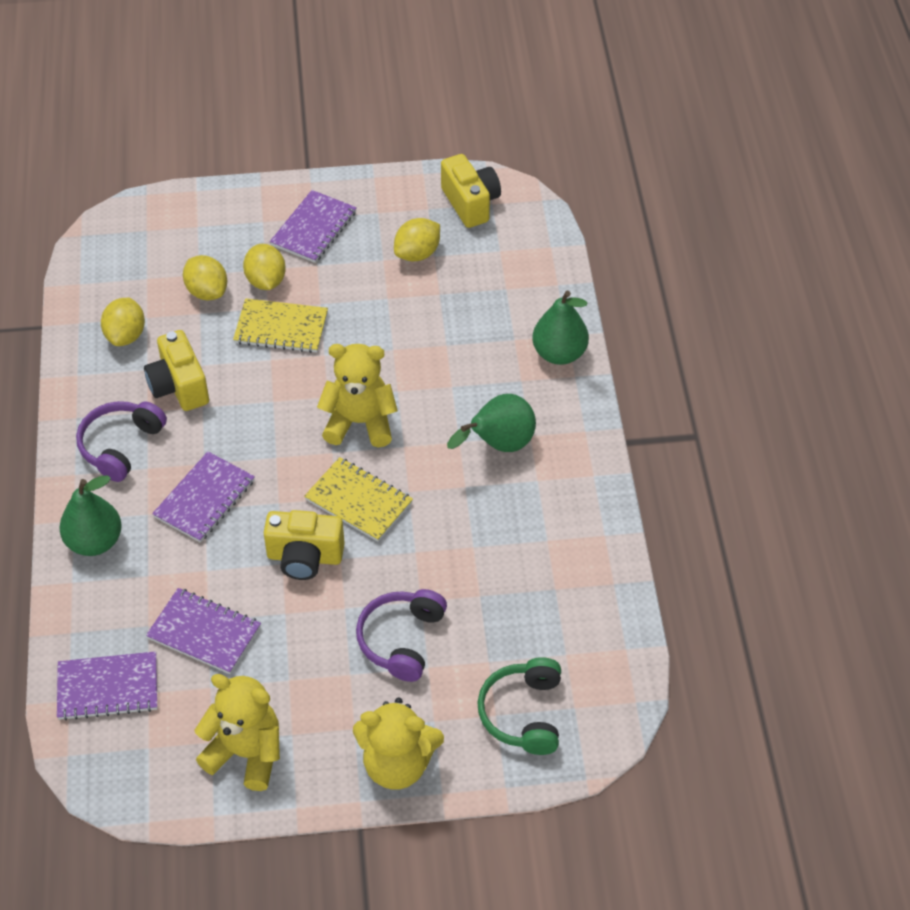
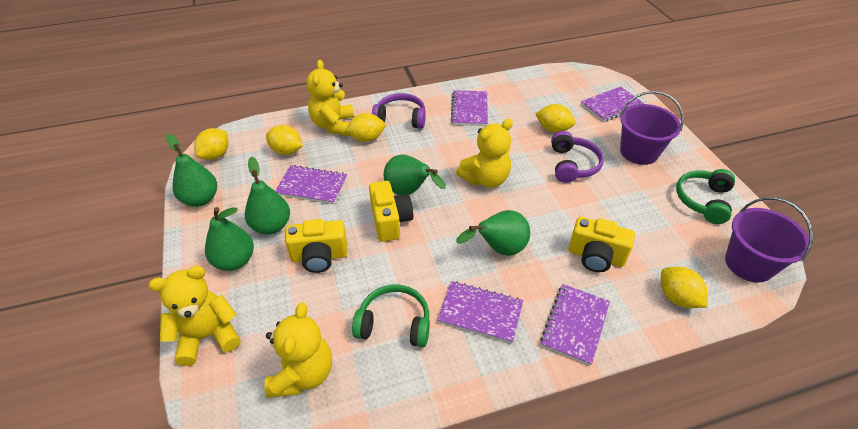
green headphones: [477,657,561,755] = 1 -> [352,285,430,347] [676,169,735,224] = 2
green pear: [59,475,122,556] [447,394,536,452] [532,290,589,365] = 3 -> [166,134,217,207] [205,207,254,271] [245,156,290,234] [384,154,446,195] [456,210,530,256] = 5
purple bucket: none = 0 -> [620,91,684,165] [725,197,813,283] = 2
purple notebook: [57,651,157,721] [146,588,261,674] [152,451,255,543] [270,190,357,263] = 4 -> [275,165,347,204] [437,281,523,343] [451,90,488,126] [540,284,610,366] [581,86,645,122] = 5
yellow lemon: [101,298,145,346] [183,255,227,300] [243,244,286,290] [394,218,440,261] = 4 -> [194,128,229,160] [266,125,303,155] [344,113,385,142] [535,104,576,133] [661,267,708,308] = 5
yellow notebook: [233,298,328,353] [304,457,413,542] = 2 -> none = 0
yellow teddy bear: [195,674,280,791] [317,344,398,448] [353,698,444,790] = 3 -> [148,266,240,366] [264,302,332,398] [307,60,354,136] [456,119,513,188] = 4

